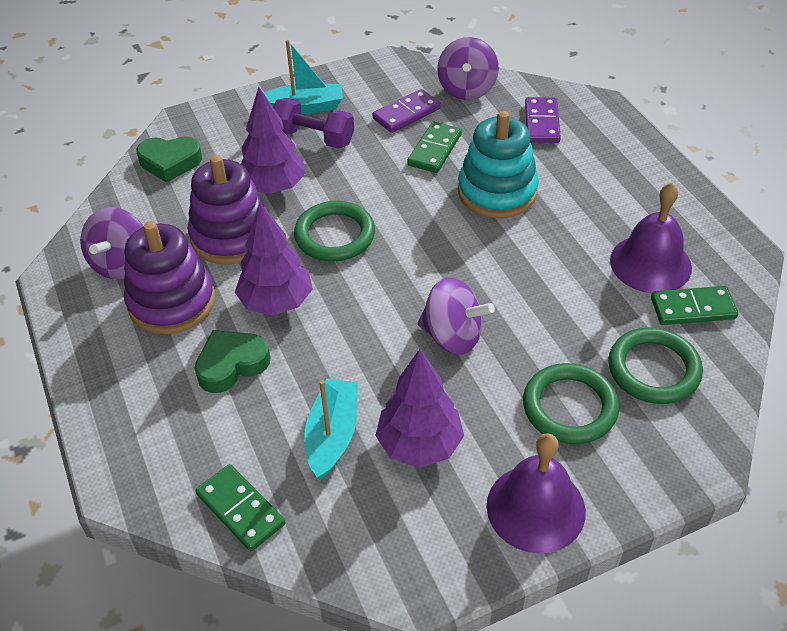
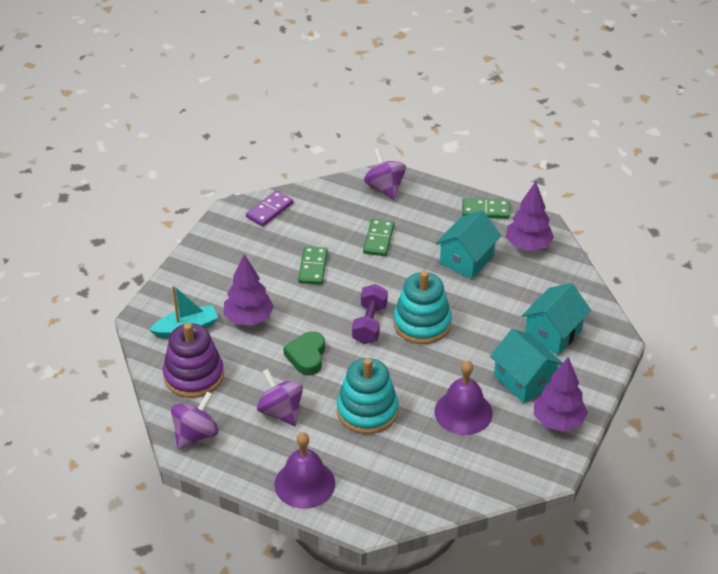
green heart: [136,137,202,183] [194,330,270,393] = 2 -> [283,331,325,375] = 1
green ring: [294,201,375,262] [523,363,619,444] [608,328,703,404] = 3 -> none = 0
purple domino: [373,89,441,133] [525,97,561,143] = 2 -> [246,190,293,227] = 1
purple stacking toy: [124,221,215,334] [188,155,269,265] = 2 -> [163,323,224,398] = 1
turquoise boat: [264,40,343,114] [304,379,358,480] = 2 -> [149,285,218,338] = 1
turquoise house: none = 0 -> [436,210,501,279] [490,329,563,404] [521,283,591,355] = 3
turquoise stacking toy: [458,111,539,218] = 1 -> [337,358,399,434] [393,271,452,344] = 2

